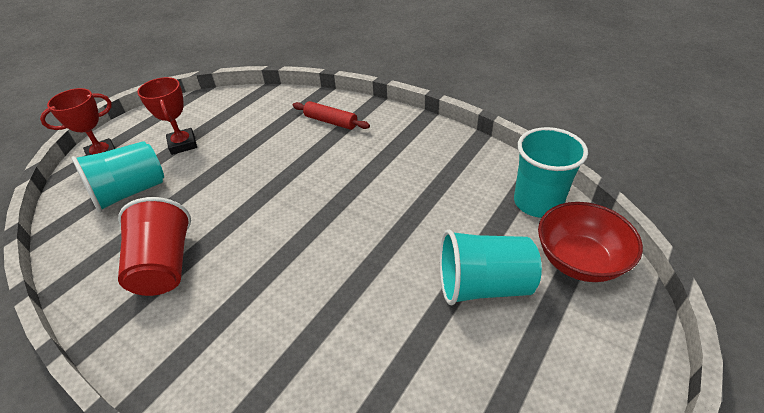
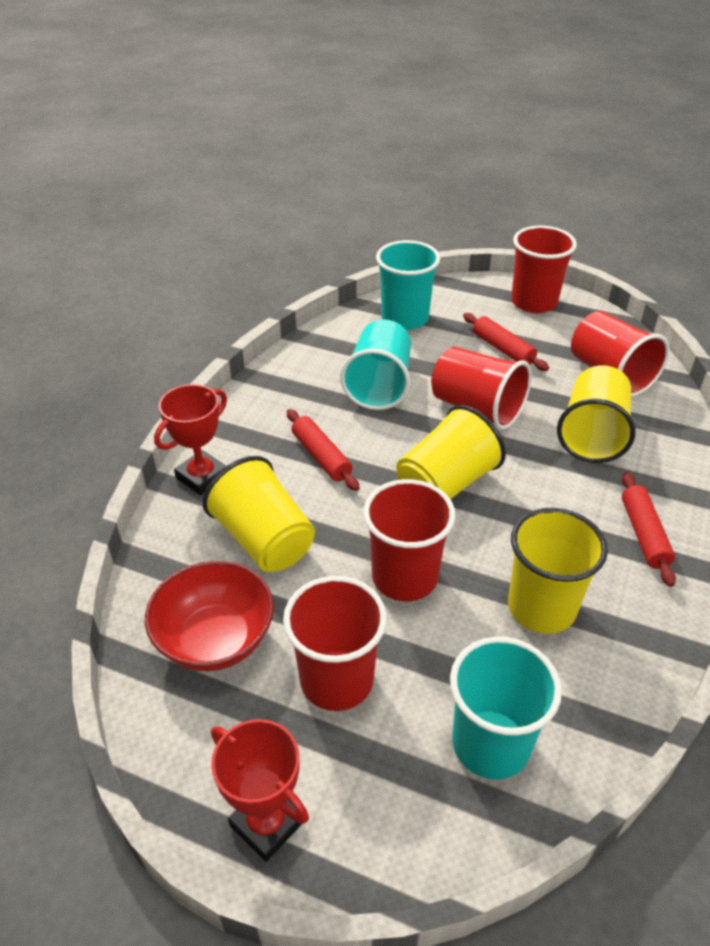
red cup: [118,197,191,296] = 1 -> [283,576,387,711] [363,479,456,601] [431,347,532,430] [511,225,577,313] [571,311,669,397] = 5
red rolling pin: [293,101,370,130] = 1 -> [287,409,360,491] [463,313,549,371] [622,472,676,587] = 3
yellow cup: none = 0 -> [202,456,315,572] [396,405,506,499] [508,508,608,634] [557,365,636,463] = 4

